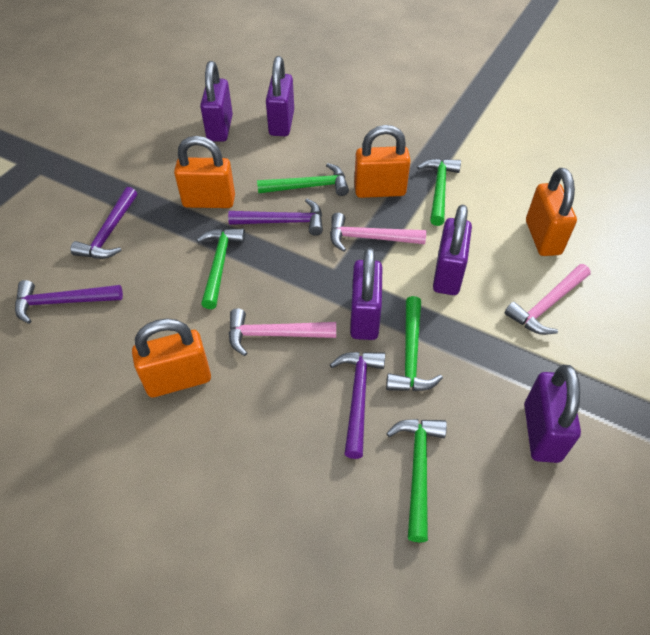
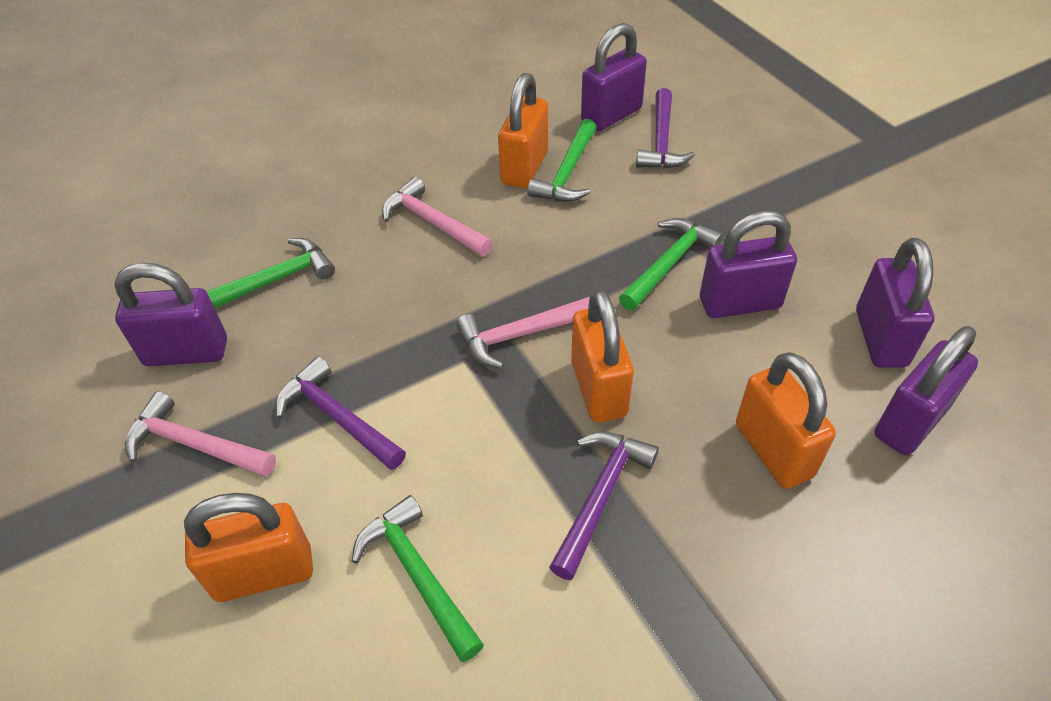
green hammer: [197,228,245,309] [257,163,349,196] [386,296,443,391] [386,419,447,542] [417,158,461,226] = 5 -> [206,238,335,308] [352,495,484,662] [527,119,597,202] [619,218,723,311] = 4
purple hammer: [15,280,123,324] [70,187,137,259] [228,199,323,236] [330,352,385,459] = 4 -> [276,357,406,470] [550,432,659,580] [636,88,695,168] = 3

